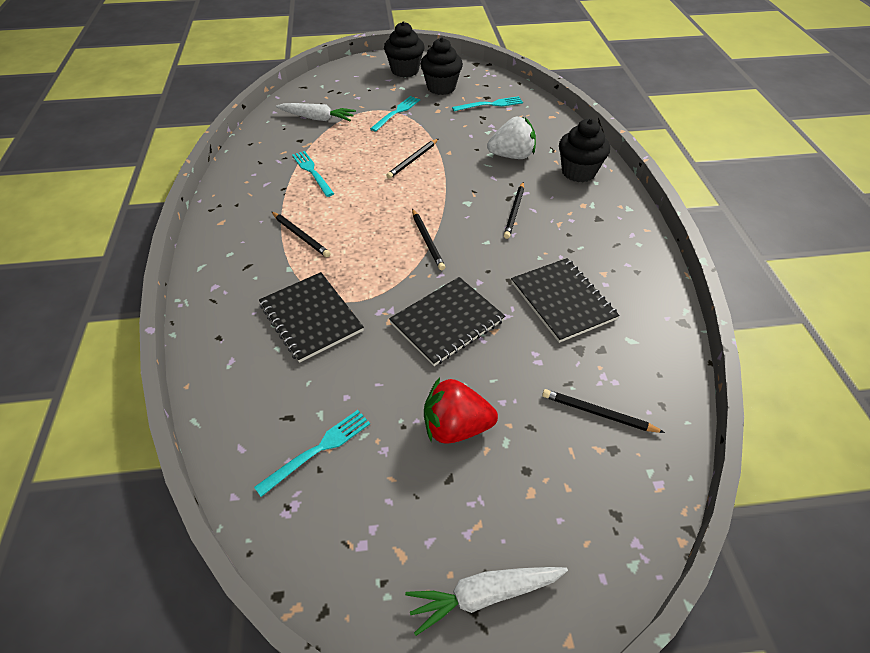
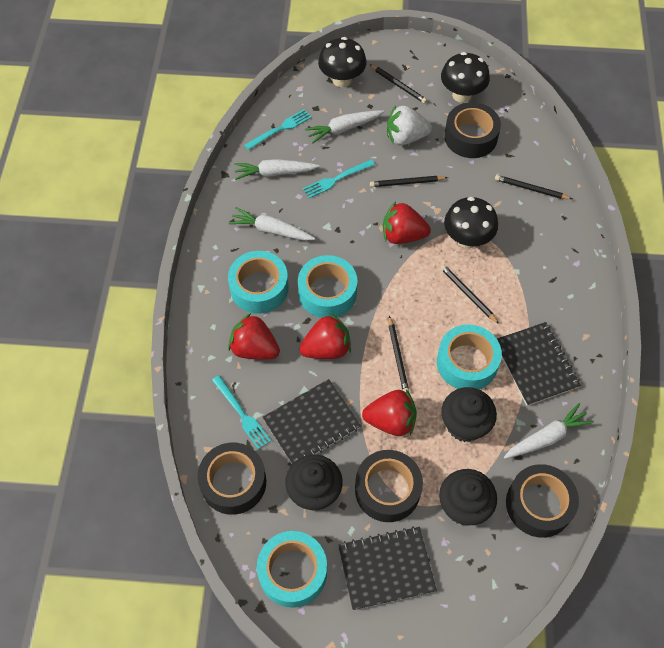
black mushroom: none = 0 -> [318,37,366,87] [441,52,490,103] [444,197,498,248] = 3
black tape: none = 0 -> [198,443,266,515] [355,450,423,522] [444,102,501,158] [506,464,579,538] = 4
red strawberry: [424,377,498,444] = 1 -> [228,313,280,360] [299,313,351,359] [362,389,417,436] [383,201,431,244] = 4
turquoise fork: [254,410,370,497] [292,151,334,197] [370,96,420,132] [452,96,523,111] = 4 -> [212,375,271,450] [244,109,312,150] [303,159,375,198] = 3
turquoise tape: none = 0 -> [228,251,289,314] [257,531,327,608] [298,255,358,318] [437,324,502,389] = 4
white carrot: [276,103,356,121] [405,567,568,636] = 2 -> [229,207,315,241] [234,159,320,180] [305,110,384,144] [504,403,594,459] = 4

